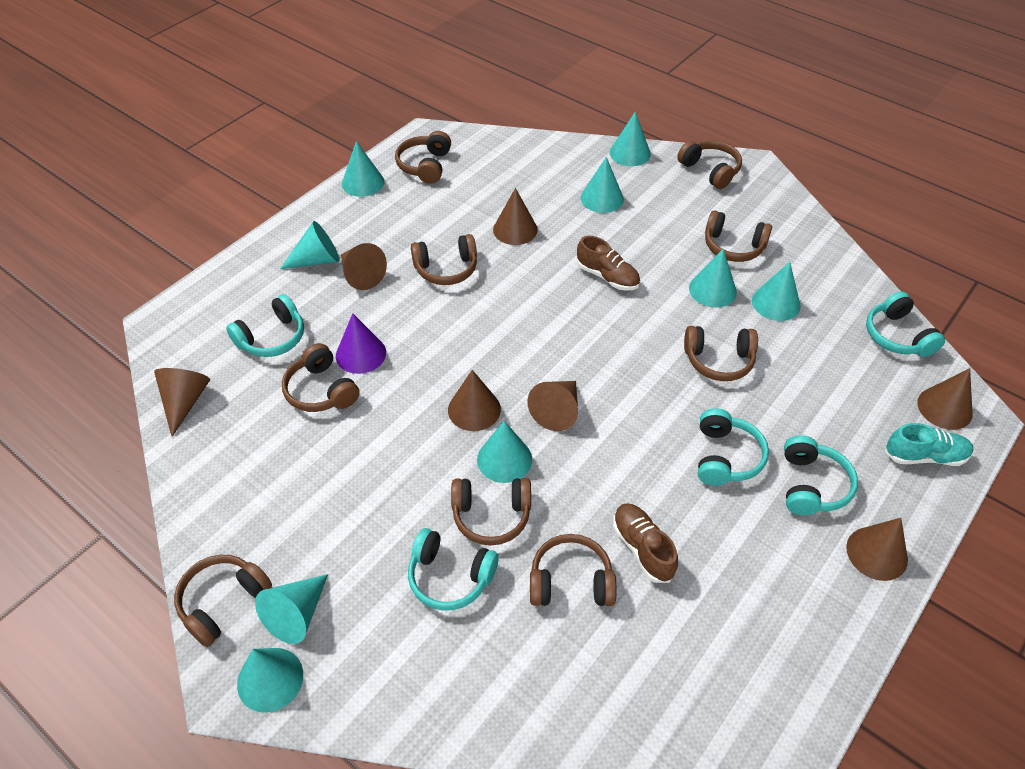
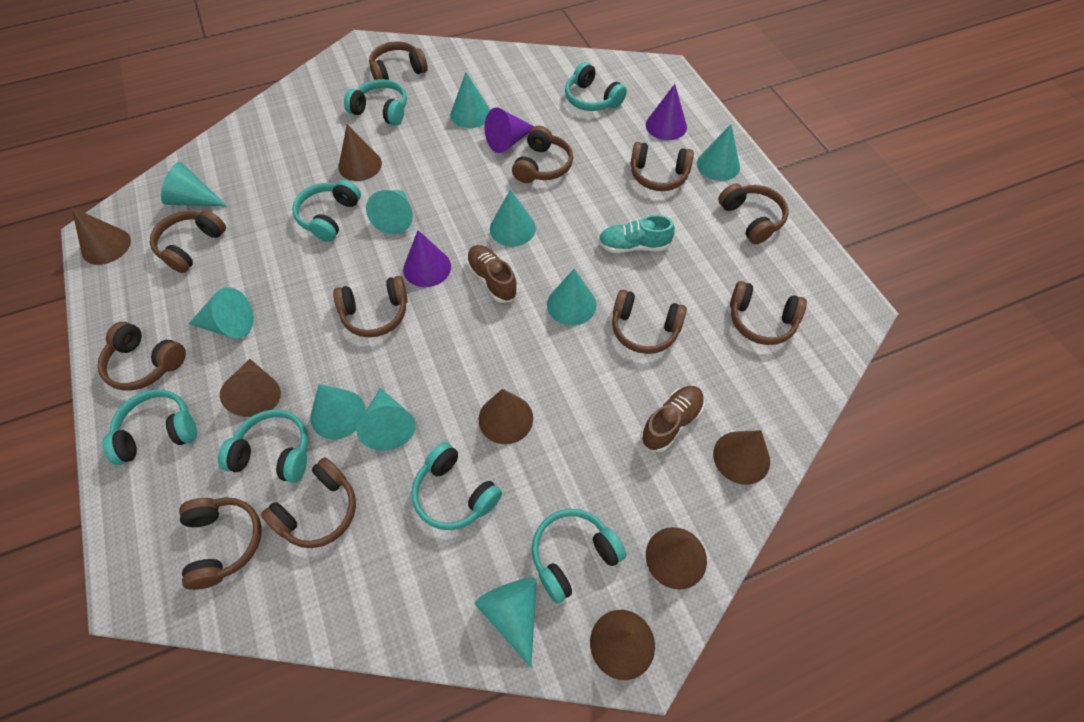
brown headphones: [174,555,272,647] [282,343,360,412] [395,131,451,184] [411,234,477,285] [451,478,531,545] [530,534,617,606] [677,140,742,189] [684,326,758,381] [705,211,772,262] = 9 -> [98,322,186,391] [150,210,226,273] [179,497,262,590] [261,457,356,548] [333,276,408,337] [369,41,428,80] [512,126,573,183] [612,290,687,354] [630,142,694,191] [718,184,789,244] [730,281,807,345] = 11
purple cone: [336,313,386,374] = 1 -> [403,230,451,287] [485,107,535,153] [646,84,687,140] = 3
turquoise cone: [237,648,303,713] [255,574,328,644] [280,221,340,269] [342,141,384,197] [477,421,532,483] [581,157,624,213] [610,112,651,166] [689,249,737,308] [752,262,801,321] = 9 -> [161,162,227,206] [189,287,254,338] [310,384,366,440] [357,388,416,451] [366,190,413,234] [450,72,490,128] [475,578,537,667] [490,189,536,247] [547,269,596,326] [697,124,740,181] = 10
turquoise headphones: [226,294,304,357] [408,528,499,611] [698,408,769,486] [784,435,858,515] [866,292,945,357] = 5 -> [102,390,197,465] [218,410,308,483] [292,180,361,242] [344,79,407,125] [412,442,502,530] [532,509,626,604] [565,62,627,111] = 7

